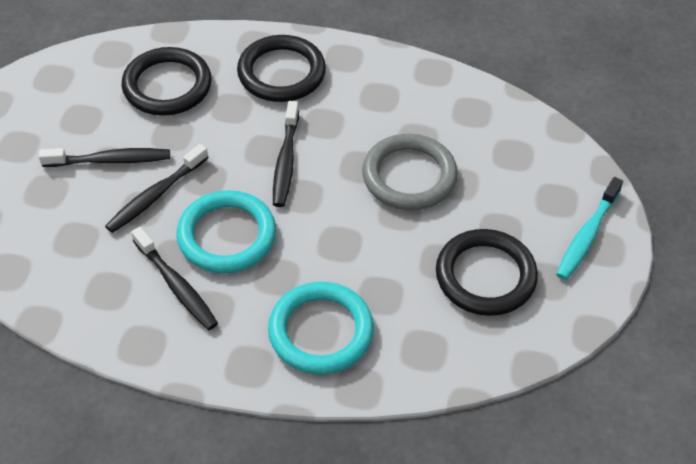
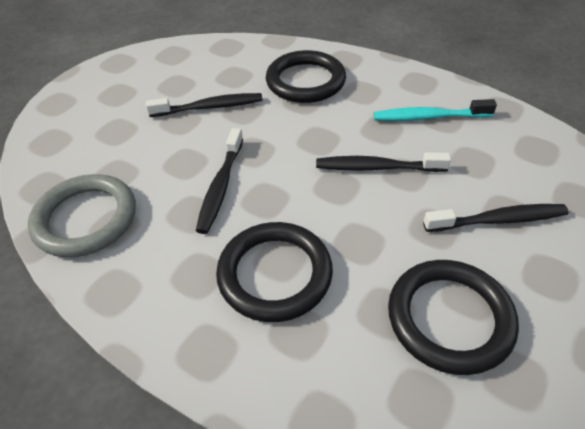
turquoise ring: [177,190,276,273] [268,282,374,375] = 2 -> none = 0

